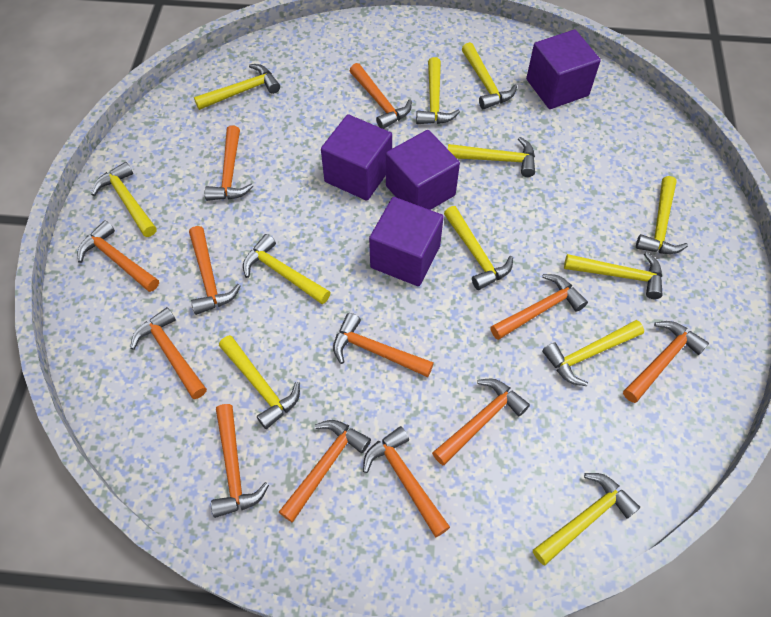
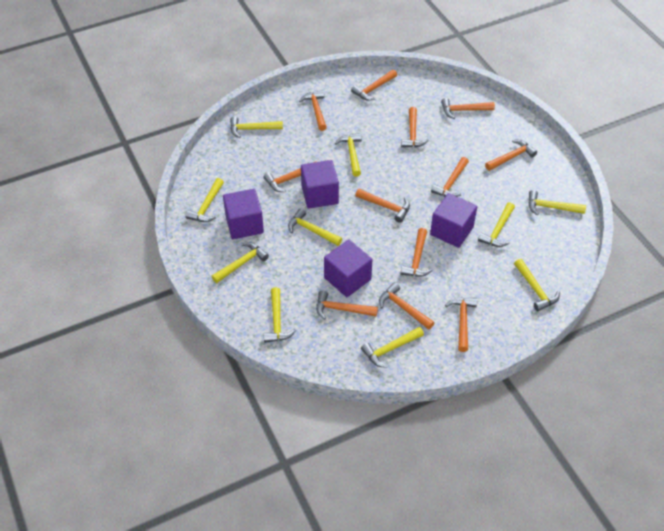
yellow hammer: [91,162,157,237] [194,64,280,110] [219,335,300,429] [243,234,331,304] [416,57,460,124] [444,206,513,290] [448,137,535,177] [462,42,517,110] [533,473,640,565] [542,320,644,386] [564,252,663,299] [636,176,688,254] = 12 -> [185,178,224,222] [211,242,269,283] [230,116,283,138] [264,287,296,343] [288,208,342,246] [335,133,362,177] [361,327,424,368] [478,202,515,247] [514,259,560,311] [528,190,586,216] = 10

